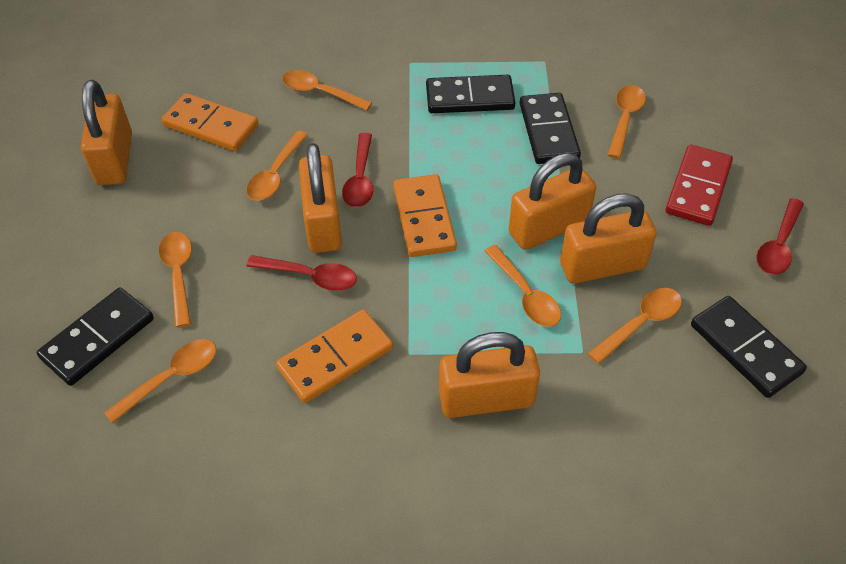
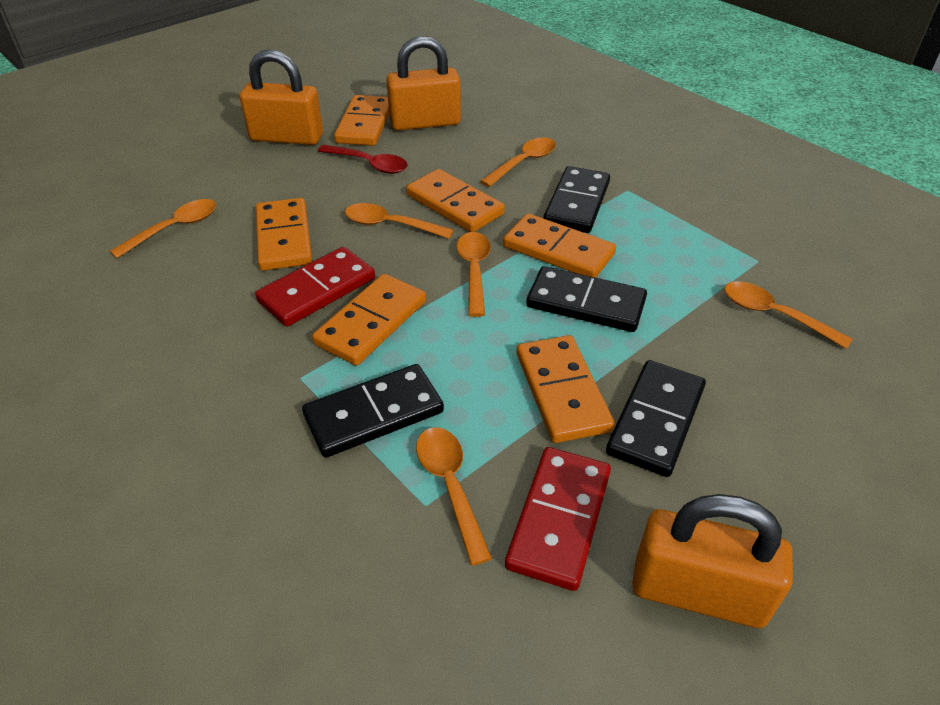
orange domino: [161,93,259,151] [276,310,393,403] [393,174,457,257] = 3 -> [256,198,312,271] [312,274,426,366] [334,95,389,146] [406,169,505,232] [503,214,616,278] [517,335,614,443] = 6
orange padlock: [81,80,132,185] [299,143,342,253] [439,332,540,418] [509,153,596,250] [560,193,657,284] = 5 -> [240,49,323,145] [386,36,461,130] [632,494,793,628] = 3
orange spoon: [104,339,216,423] [159,232,192,327] [246,131,308,201] [282,70,372,111] [484,245,561,327] [588,288,682,364] [608,85,646,159] = 7 -> [110,199,216,258] [345,203,454,239] [416,427,492,566] [456,232,491,317] [480,137,556,187] [724,281,852,349] = 6
red domino: [665,144,733,226] = 1 -> [255,247,375,327] [505,447,611,591] = 2
red spoon: [246,255,357,291] [342,133,373,207] [756,198,804,275] = 3 -> [318,145,408,174] = 1

